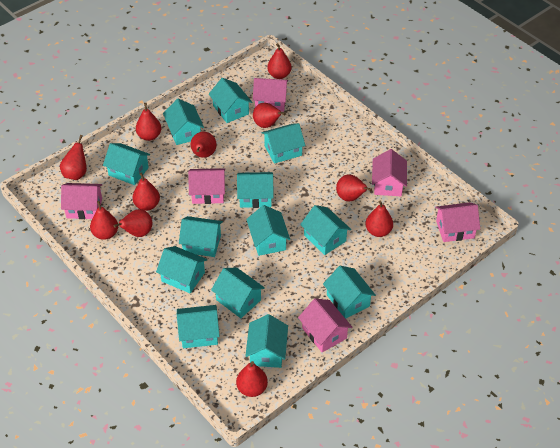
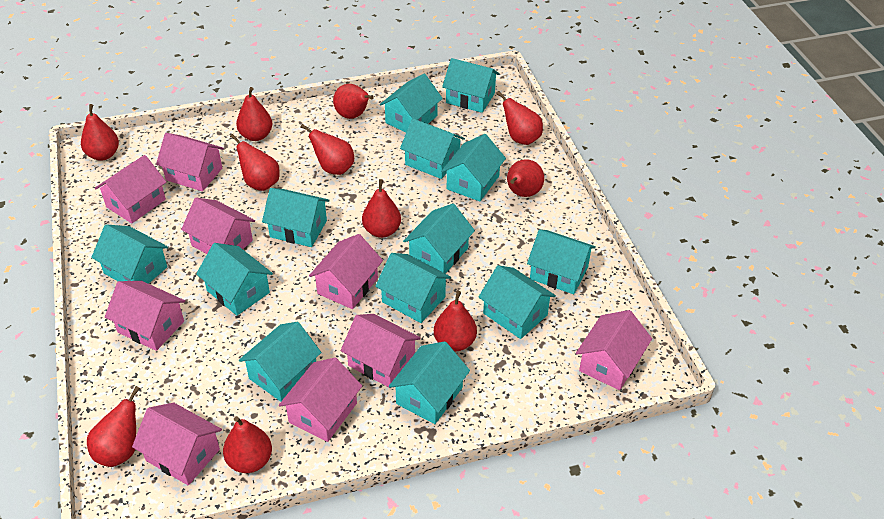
pink house: [61,183,102,219] [188,168,225,204] [253,78,288,112] [298,298,352,352] [372,149,407,196] [435,202,480,242] = 6 -> [95,155,166,224] [105,281,185,351] [132,403,222,485] [156,133,224,191] [181,198,255,254] [279,357,362,442] [309,234,383,309] [341,314,421,388] [576,310,652,390] = 9

